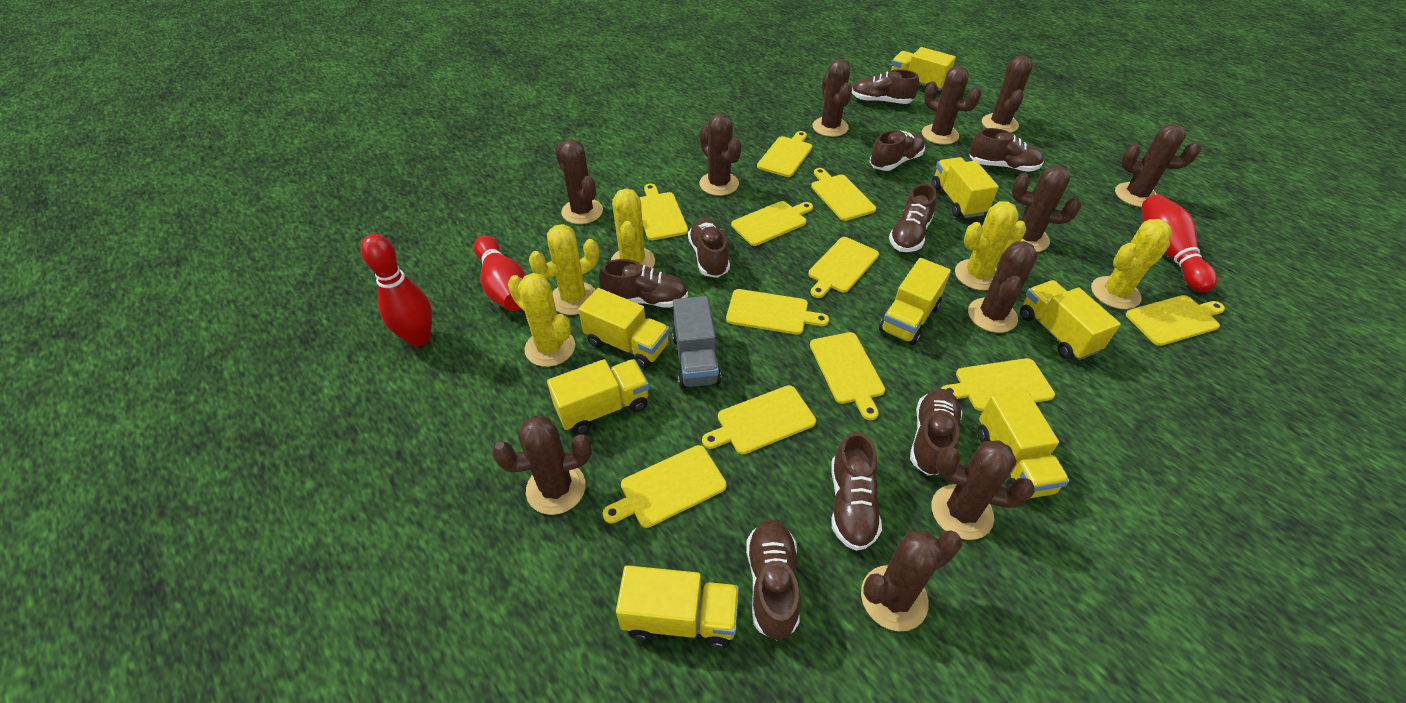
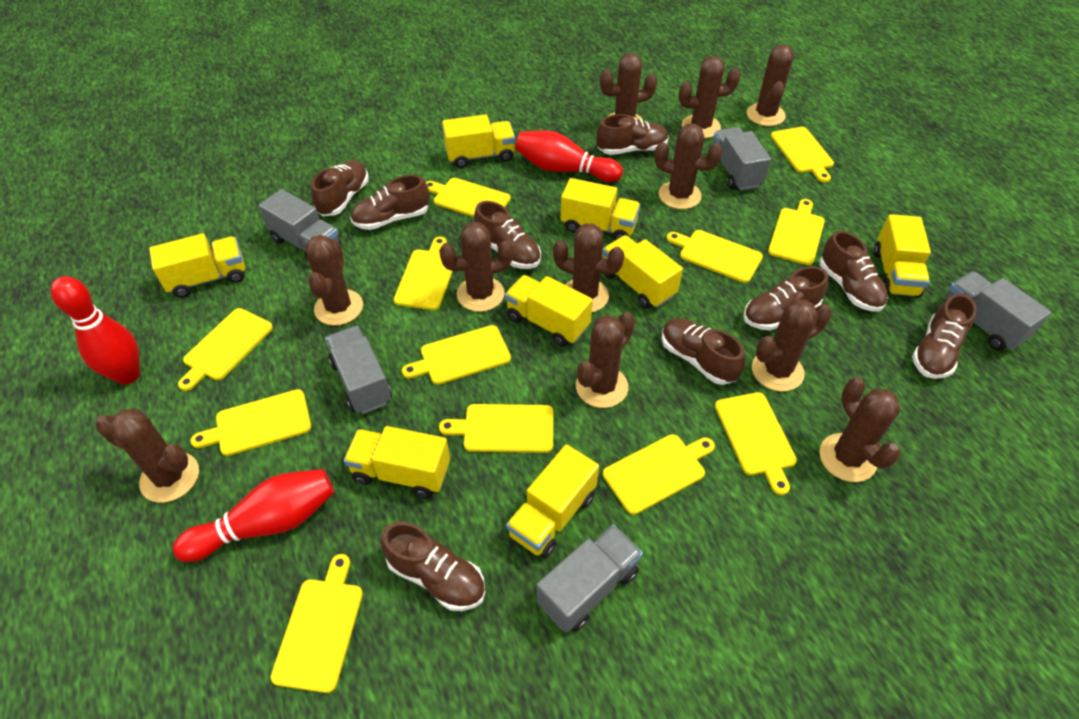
grey truck: [672,296,721,388] = 1 -> [258,189,341,260] [325,326,392,414] [537,525,643,633] [713,127,771,190] [943,271,1051,351] = 5
yellow cactus: [508,273,575,367] [529,224,599,315] [611,189,655,268] [955,201,1026,291] [1091,219,1172,309] = 5 -> none = 0
yellow cutting board: [602,445,727,528] [639,184,688,240] [702,385,816,454] [726,289,829,335] [731,201,813,246] [757,131,812,177] [808,237,879,298] [810,332,885,420] [811,168,876,221] [941,358,1055,411] [1126,295,1225,346] = 11 -> [178,308,273,391] [190,389,311,456] [271,554,363,693] [394,237,453,310] [402,325,511,385] [426,178,511,217] [439,404,553,453] [603,434,715,515] [667,230,763,283] [715,392,797,495] [768,199,825,265] [771,127,834,183] = 12

